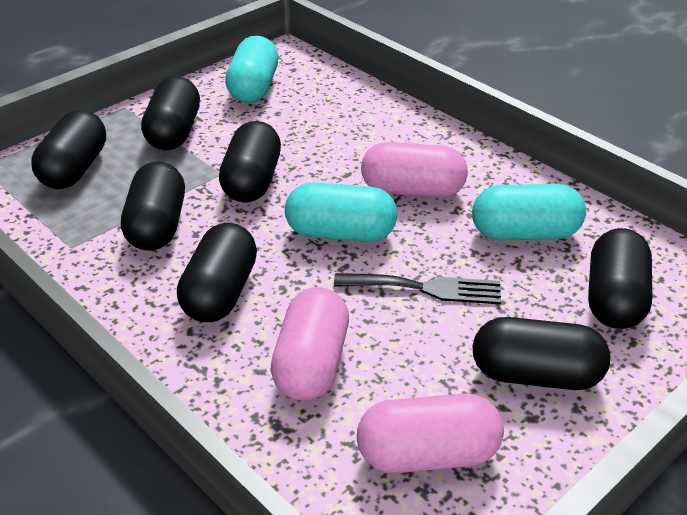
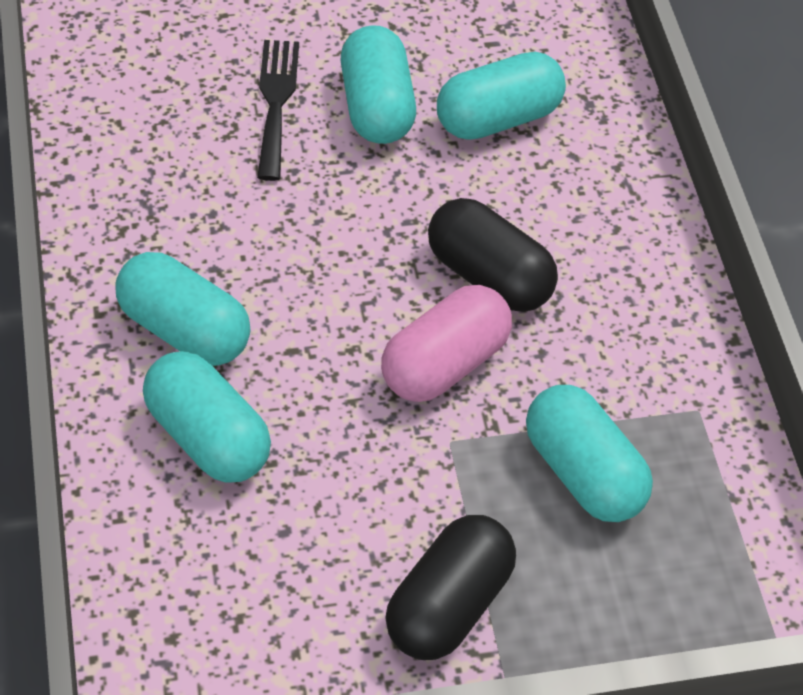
black capsule: [31,110,106,189] [121,161,185,251] [141,76,200,150] [177,223,257,322] [219,121,281,203] [473,317,610,390] [588,228,652,329] = 7 -> [386,515,516,660] [428,198,558,312] = 2
pink capsule: [271,287,349,401] [357,393,504,473] [361,142,468,198] = 3 -> [381,285,512,402] = 1
turquoise capsule: [225,36,278,103] [285,182,397,242] [472,184,586,240] = 3 -> [115,252,251,366] [143,351,271,483] [340,25,416,144] [437,52,566,140] [526,385,653,522] = 5

